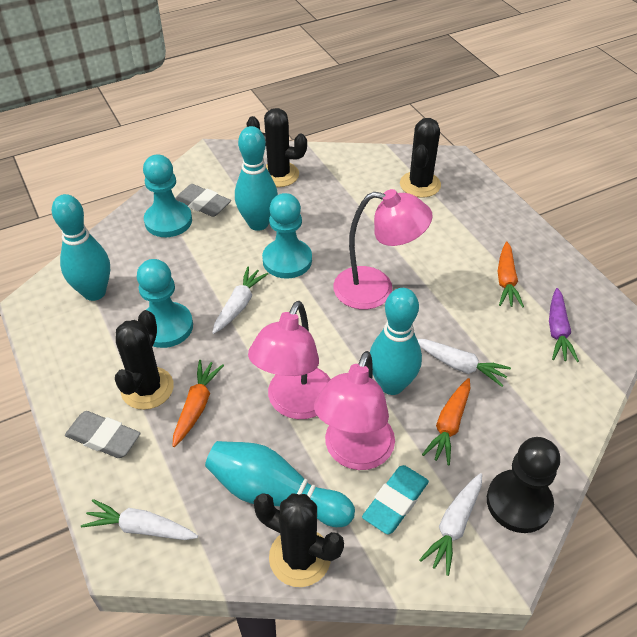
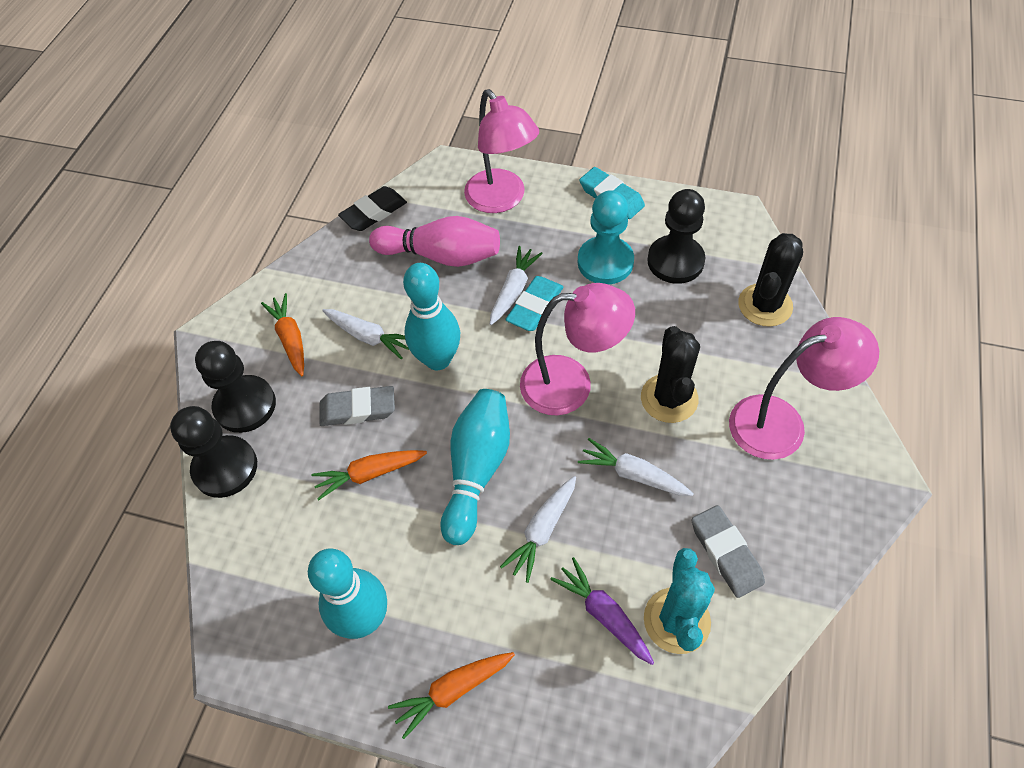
black cactus: [115,310,174,410] [246,108,307,187] [254,493,344,587] [400,118,441,198] = 4 -> [641,326,700,423] [738,233,803,327] = 2
black eraser: none = 0 -> [338,186,407,231] = 1
black pawn: [487,437,560,533] = 1 -> [170,406,257,498] [195,341,276,433] [647,189,706,284] = 3
pink bowling pin: none = 0 -> [369,216,500,267] = 1
turquoise bowling pin: [52,194,110,301] [205,441,355,527] [235,126,278,231] [370,288,422,395] = 4 -> [308,549,387,639] [403,263,460,370] [440,389,510,545] = 3
turquoise cactus: none = 0 -> [644,548,715,654] = 1
turquoise eraser: [362,465,429,534] = 1 -> [505,276,564,331] [579,167,645,219] = 2
turquoise pawn: [137,259,193,348] [143,154,192,237] [262,193,312,279] = 3 -> [578,190,634,284] = 1

